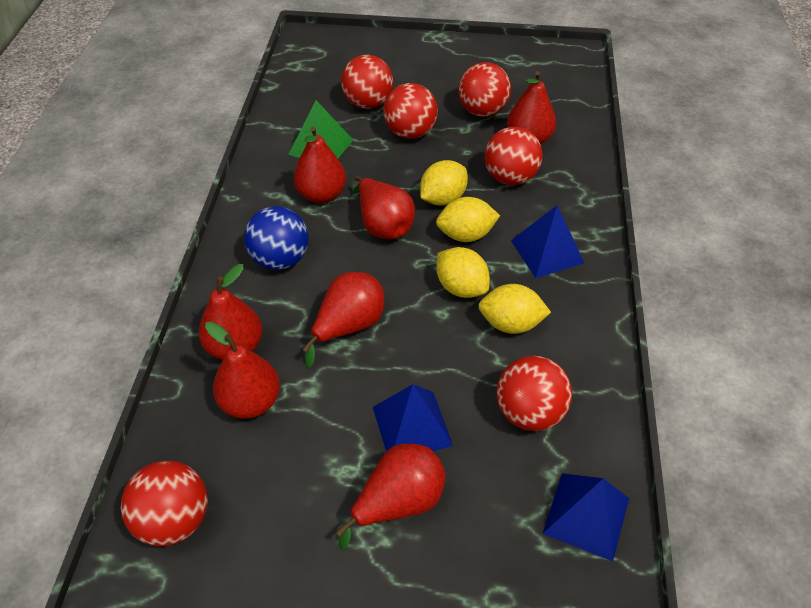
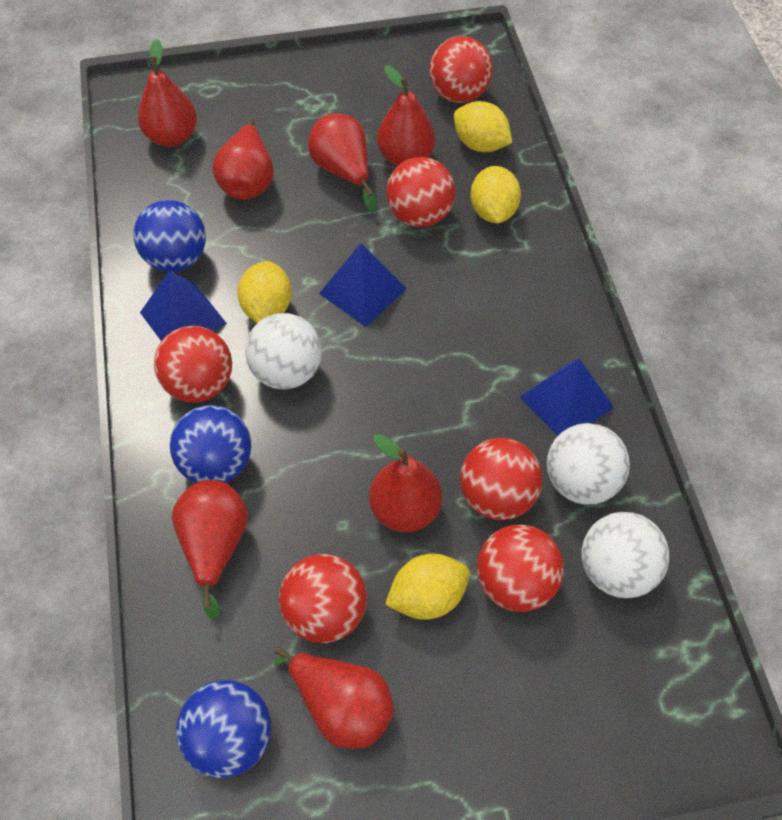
blue ball: [244,206,309,270] = 1 -> [133,200,206,272] [170,405,252,483] [176,680,271,778] = 3
green pyramid: [288,100,353,158] = 1 -> none = 0
white ball: none = 0 -> [245,313,322,389] [547,423,630,505] [582,512,669,598] = 3

